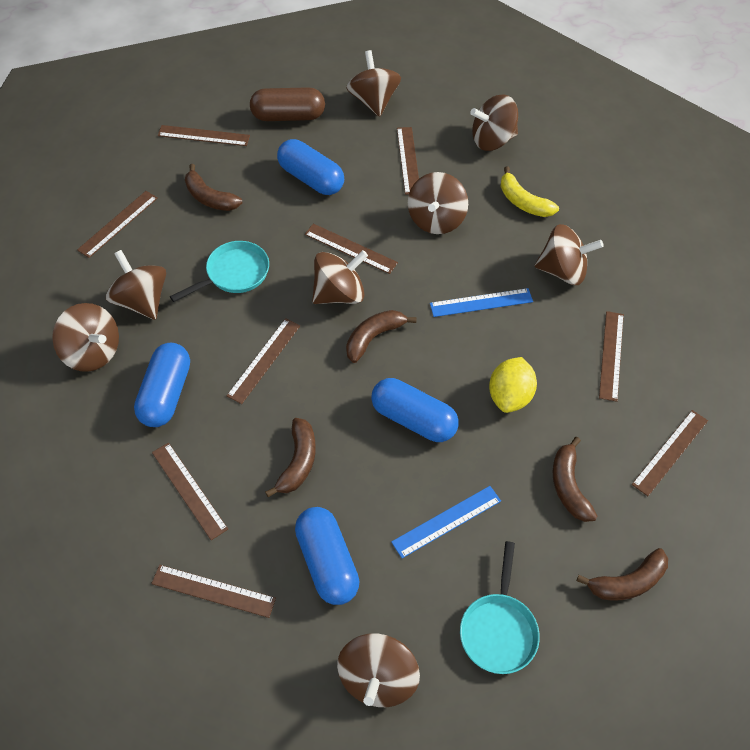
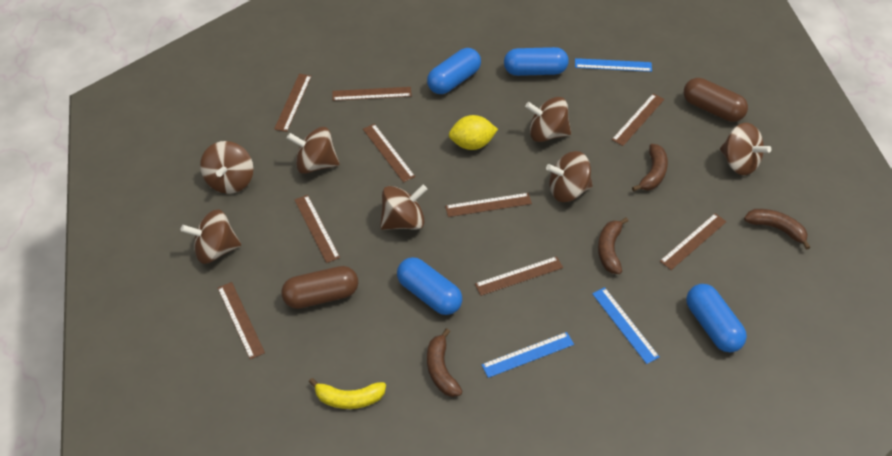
blue ruler: [391,486,501,558] [430,288,533,317] = 2 -> [481,332,574,378] [575,58,652,72] [592,287,659,364] = 3
brown banana: [185,164,242,211] [265,418,316,497] [346,310,417,363] [553,437,598,522] [576,548,668,601] = 5 -> [427,328,463,397] [598,217,628,274] [632,144,668,191] [744,209,811,250] = 4
brown capsule: [250,87,325,121] = 1 -> [281,266,358,309] [684,78,748,122] = 2
brown spinning top: [52,303,119,372] [106,250,166,320] [312,250,368,304] [337,633,420,707] [346,50,401,117] [408,172,468,234] [470,94,518,151] [534,224,604,285] = 8 -> [181,209,241,264] [200,141,253,194] [287,127,340,174] [380,185,427,230] [525,97,571,142] [546,151,593,202] [720,123,771,175] = 7
turquoise pan: [170,241,269,302] [460,541,540,674] = 2 -> none = 0

